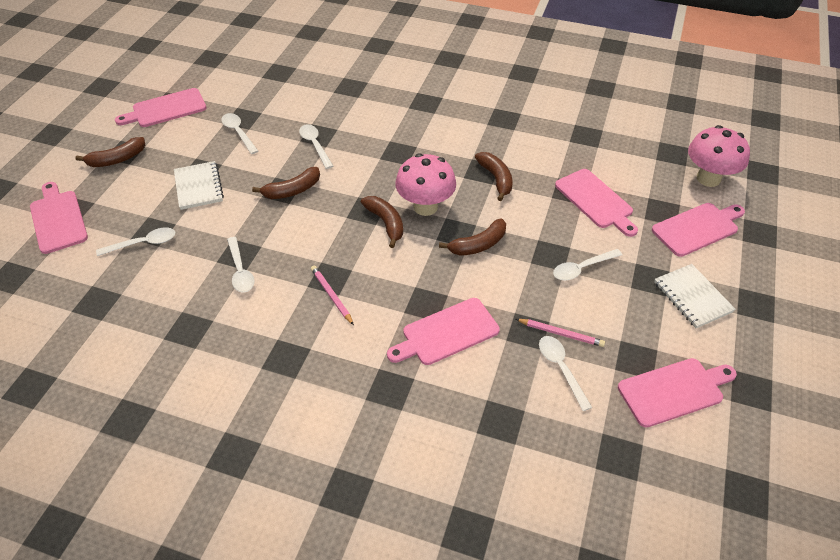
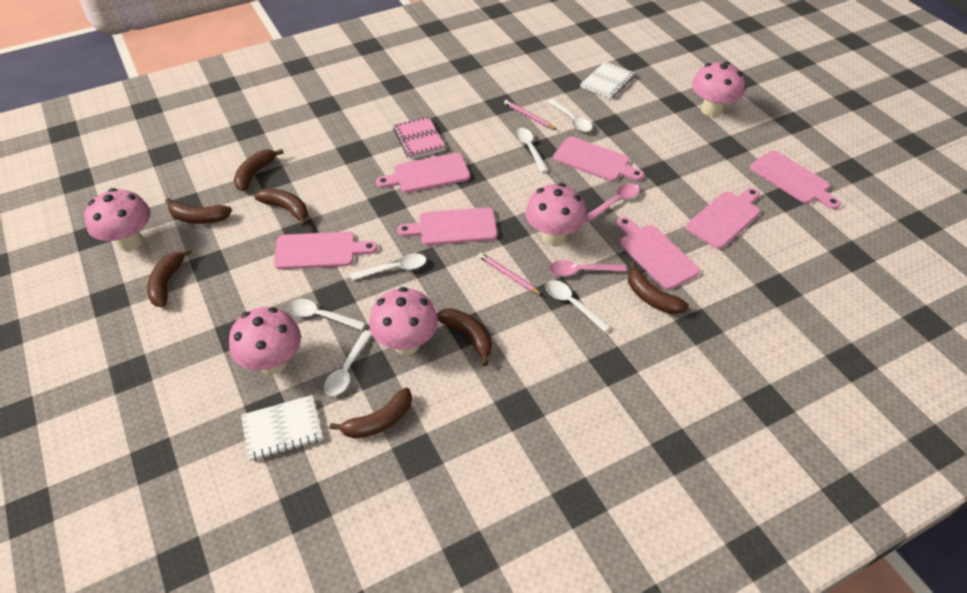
brown banana: [75,137,145,167] [252,167,320,199] [361,196,403,248] [439,219,506,256] [475,152,512,201] = 5 -> [147,248,192,307] [166,198,232,224] [234,149,284,191] [254,188,308,227] [330,388,412,439] [437,308,492,366] [628,262,689,314] = 7
pink cutting board: [30,182,88,254] [115,88,206,127] [387,298,500,365] [555,169,638,237] [618,358,737,428] [652,203,745,257] = 6 -> [274,232,378,269] [376,153,470,193] [397,207,497,245] [553,137,644,182] [617,217,700,290] [686,188,760,249] [750,150,841,209] = 7
pink mushroom: [395,153,456,216] [688,125,750,187] = 2 -> [84,188,151,251] [229,307,301,375] [369,287,438,355] [526,183,587,245] [692,62,745,117] = 5
pink notebook: none = 0 -> [393,117,446,159] = 1
pink spoon: none = 0 -> [549,260,626,276] [586,183,640,222] = 2

